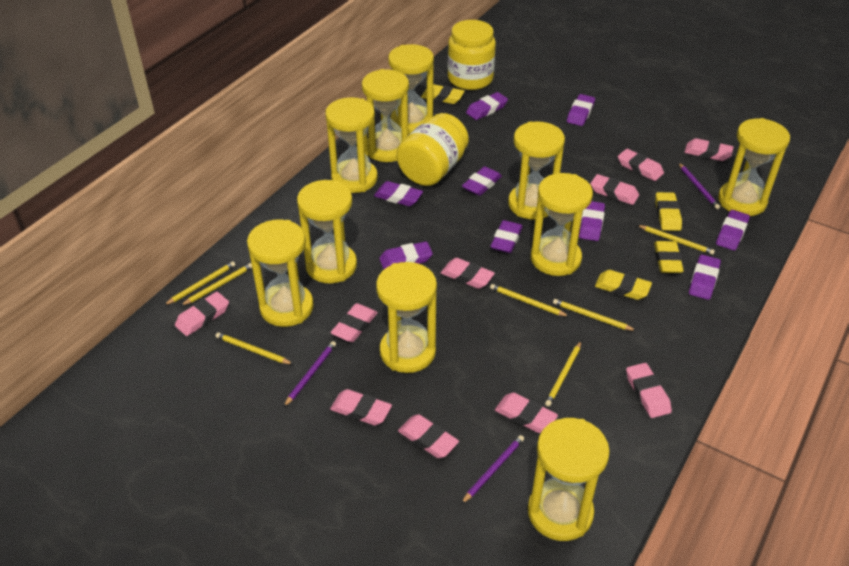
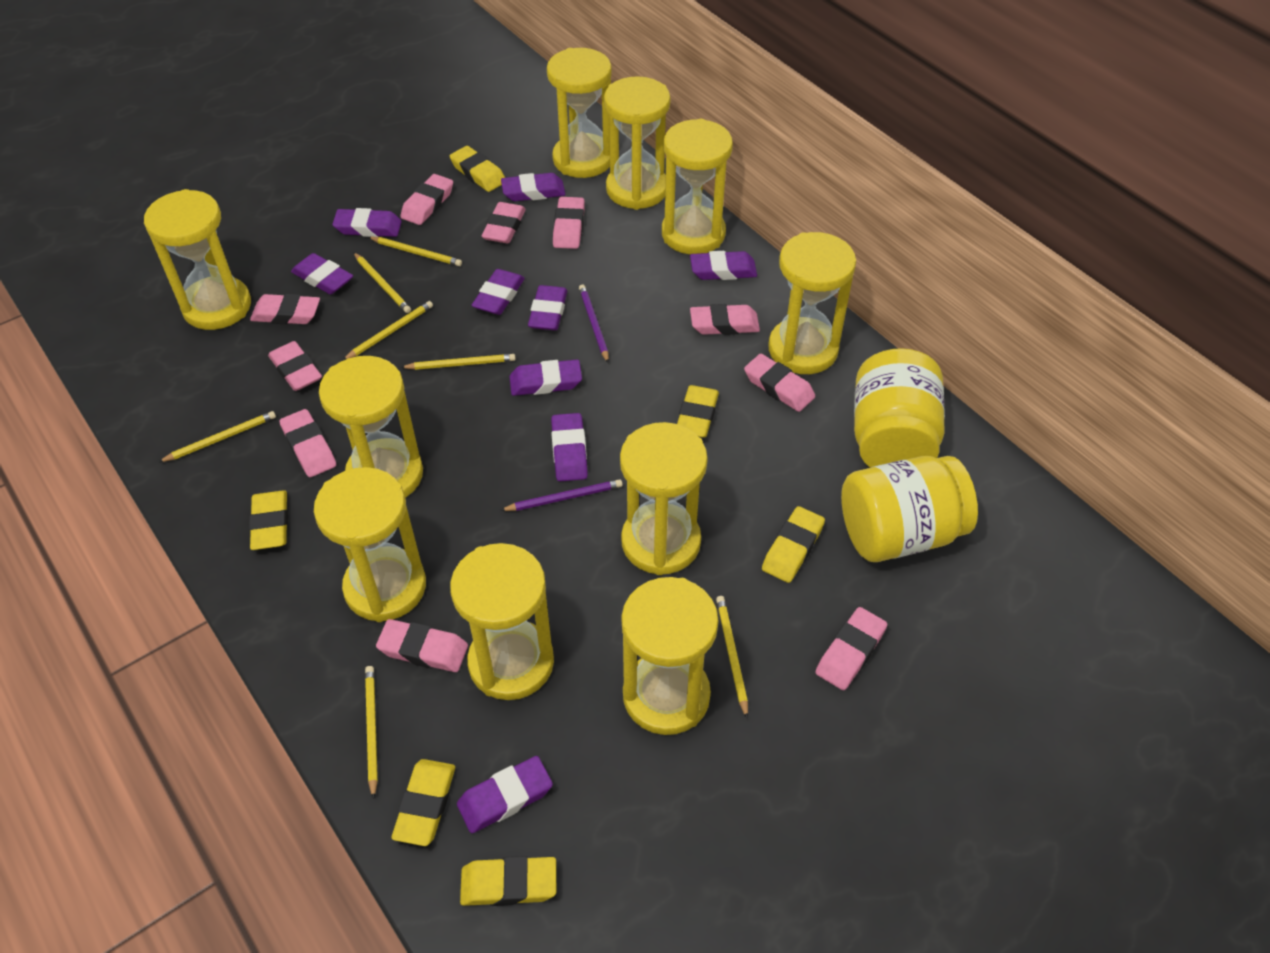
purple pencil: [284,341,336,407] [461,435,524,504] [679,163,720,209] = 3 -> [500,479,623,511] [579,285,609,363] = 2
yellow eraser: [421,84,465,104] [595,270,652,300] [654,241,684,273] [655,192,682,231] = 4 -> [249,490,288,550] [392,759,455,846] [450,146,505,192] [460,856,556,906] [677,385,719,438] [762,506,825,583] = 6

